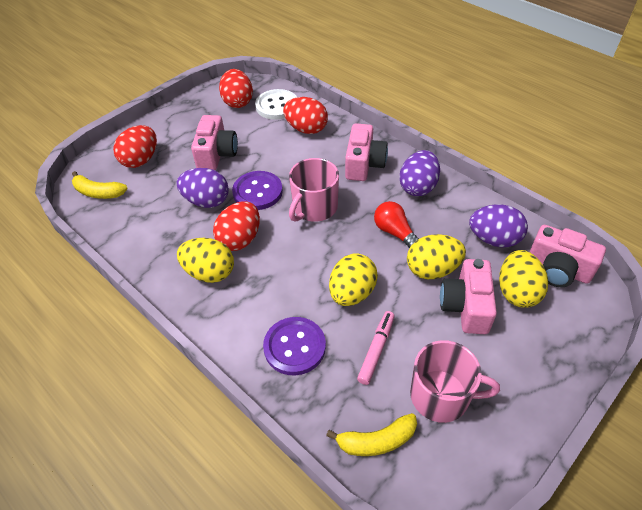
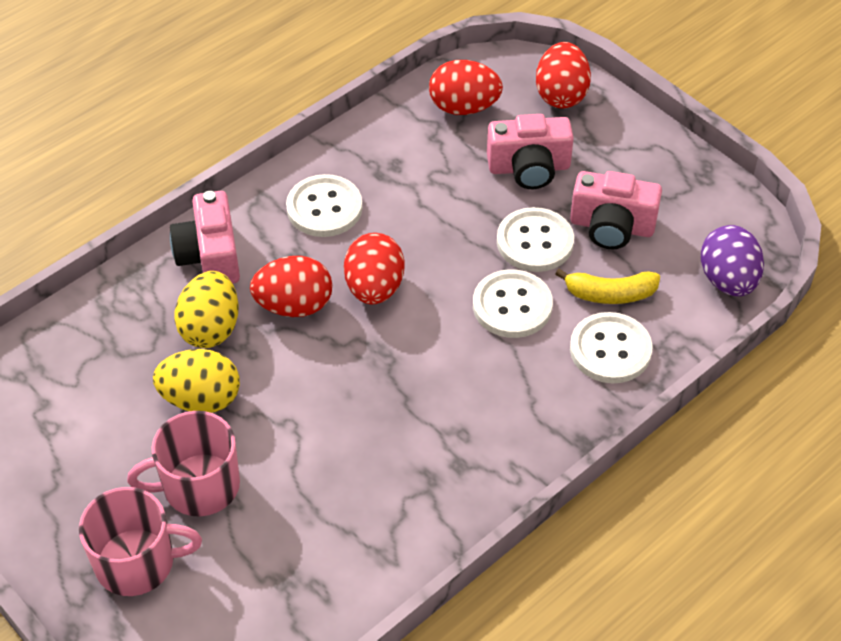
pink camera: [191,115,238,170] [345,123,388,181] [440,259,497,334] [530,225,606,287] = 4 -> [170,191,240,284] [487,114,574,189] [570,171,662,250] = 3
pink marker: [357,311,395,385] = 1 -> none = 0
purple button: [232,171,283,210] [263,317,326,376] = 2 -> none = 0
purple egg: [176,168,229,208] [399,150,440,196] [469,204,528,247] = 3 -> [701,225,764,296] = 1
red light bulb: [374,201,419,248] = 1 -> none = 0
white button: [255,89,297,120] = 1 -> [286,174,362,237] [473,269,553,338] [497,207,574,272] [570,312,653,383] = 4
yellow banana: [72,171,128,199] [326,413,417,456] = 2 -> [555,269,660,304] = 1
yellow egg: [177,238,234,283] [329,253,378,306] [407,234,466,279] [499,250,548,308] = 4 -> [153,349,240,413] [174,271,239,348] = 2

